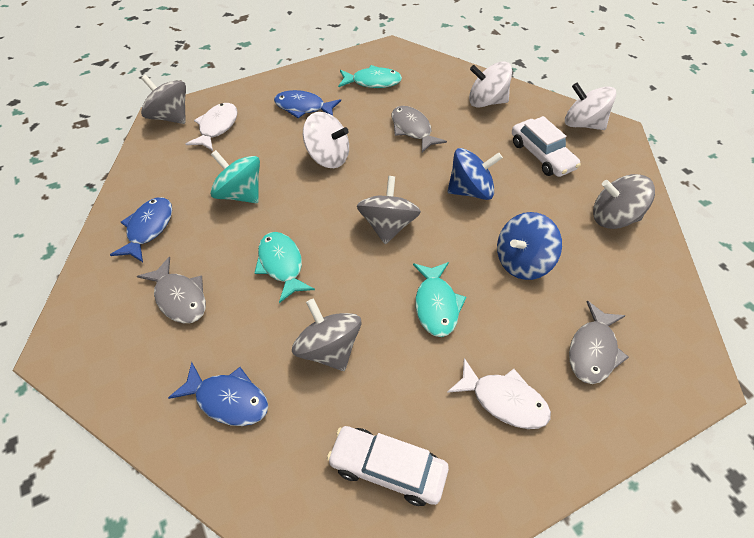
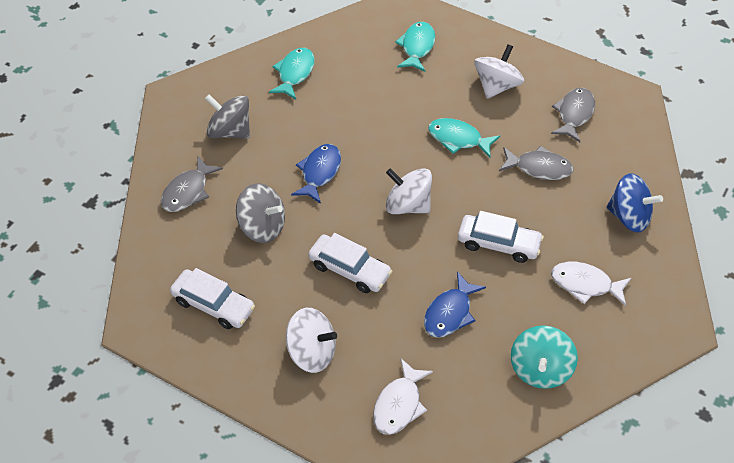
blue fish: [110,197,172,262] [168,362,268,426] [274,90,341,118] = 3 -> [291,144,341,204] [424,272,486,338] = 2
blue spinning top: [448,148,503,200] [497,212,562,280] = 2 -> [606,173,663,232] = 1
grey spinning top: [141,75,186,124] [292,299,361,371] [357,176,421,244] [593,174,655,229] = 4 -> [205,94,250,138] [236,183,285,243] = 2
white car: [327,426,449,506] [512,116,581,177] = 2 -> [170,268,255,329] [308,233,392,293] [458,211,544,263] = 3

